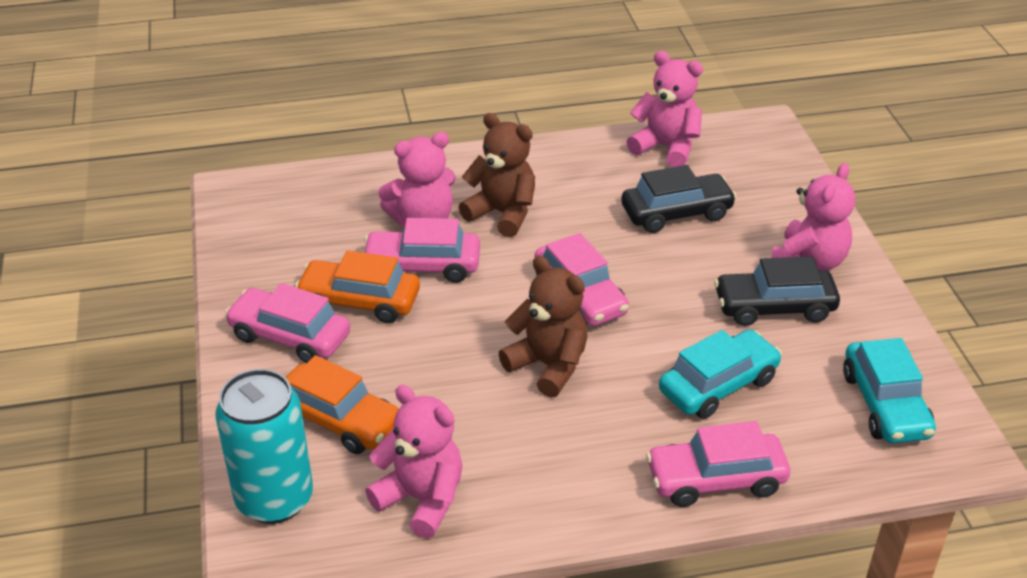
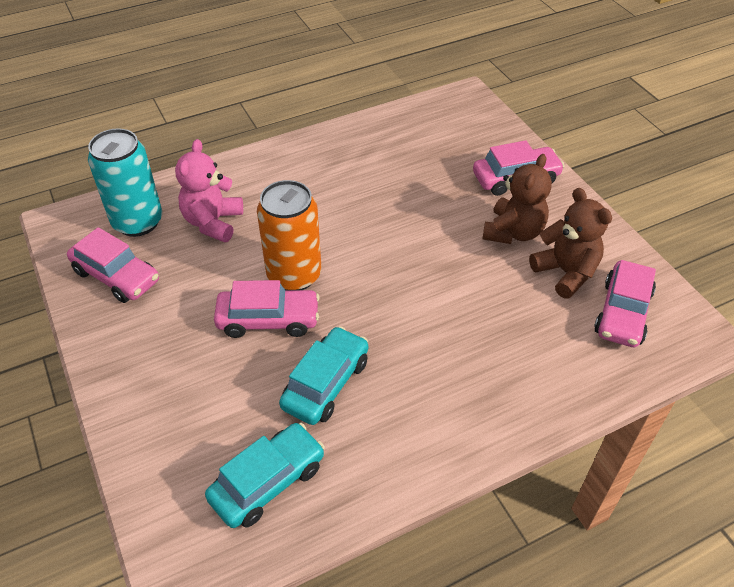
black car: [622,165,737,233] [714,256,840,326] = 2 -> none = 0
orange can: none = 0 -> [257,180,321,291] = 1
orange car: [285,355,399,454] [295,250,420,323] = 2 -> none = 0
pink teddy bear: [365,385,463,538] [378,132,456,227] [627,51,703,167] [771,163,855,271] = 4 -> [175,139,243,243] = 1

